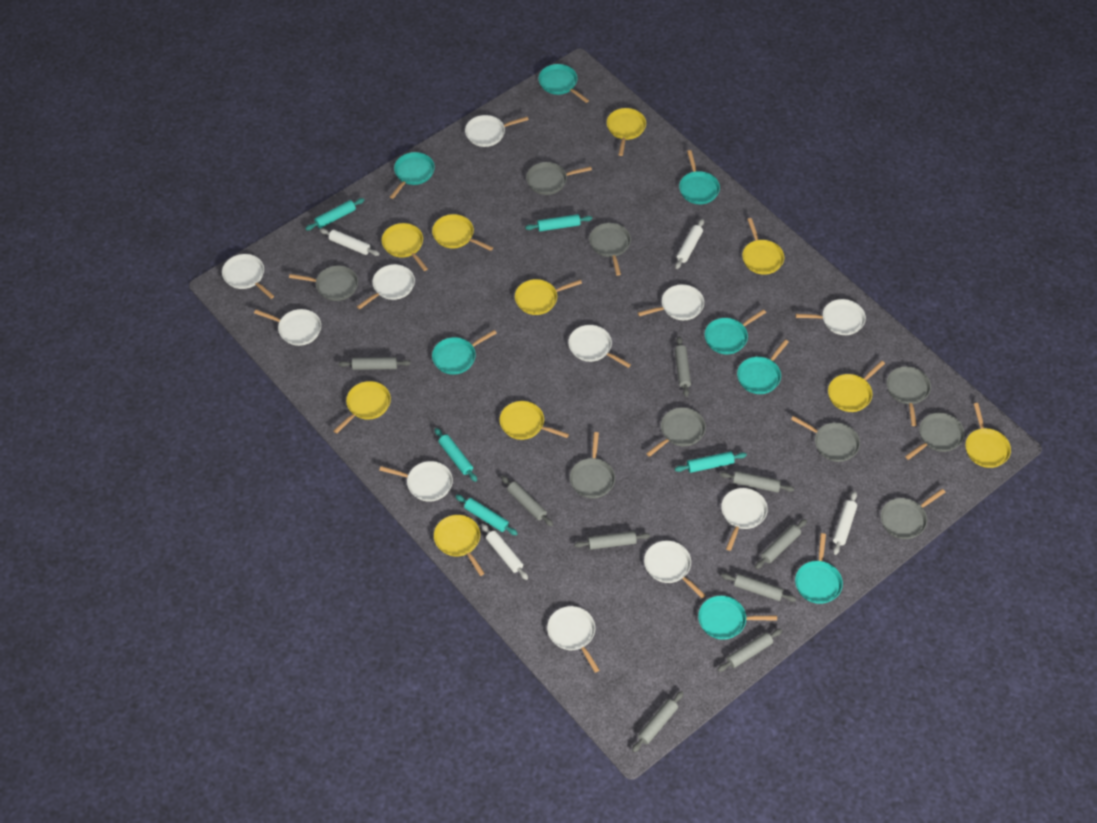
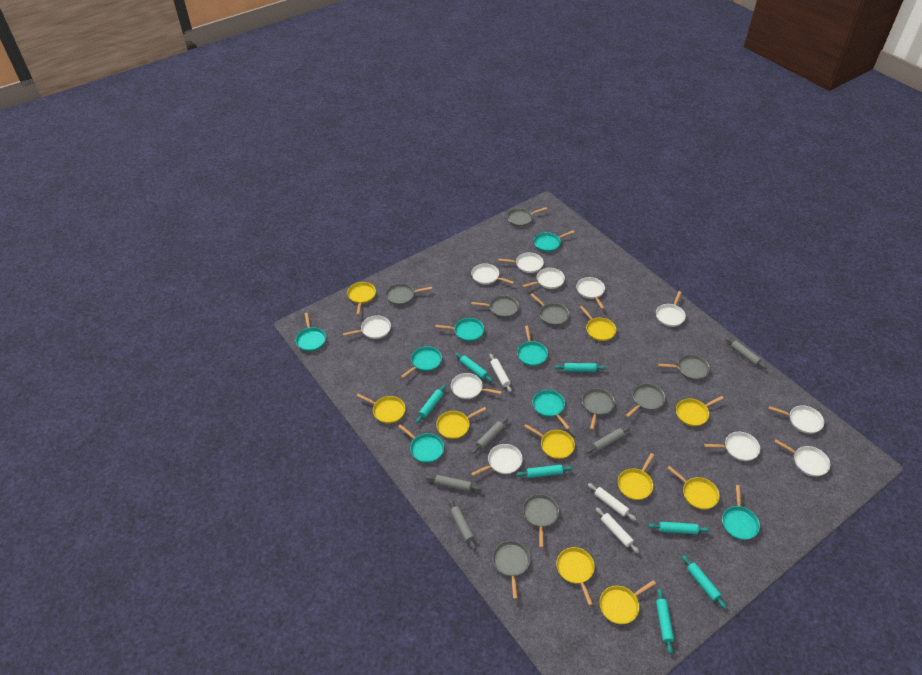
grey rolling pin: [339,357,410,370] [501,476,553,526] [574,531,650,550] [632,691,684,752] [675,337,691,397] [717,629,782,672] [720,471,794,493] [721,573,796,602] [755,519,807,569] = 9 -> [425,475,482,492] [449,499,476,550] [472,417,508,454] [586,427,630,454] [725,337,767,369] = 5
turquoise rolling pin: [305,198,364,230] [435,428,477,482] [455,495,518,535] [525,214,592,231] [675,452,747,473] = 5 -> [416,385,446,423] [455,353,493,382] [517,465,573,478] [555,363,606,372] [648,522,710,534] [656,588,674,654] [682,555,727,609] = 7
white rolling pin: [320,229,380,256] [481,524,528,580] [675,219,704,269] [833,491,857,555] = 4 -> [489,354,512,392] [588,483,637,521] [596,508,639,553] = 3

